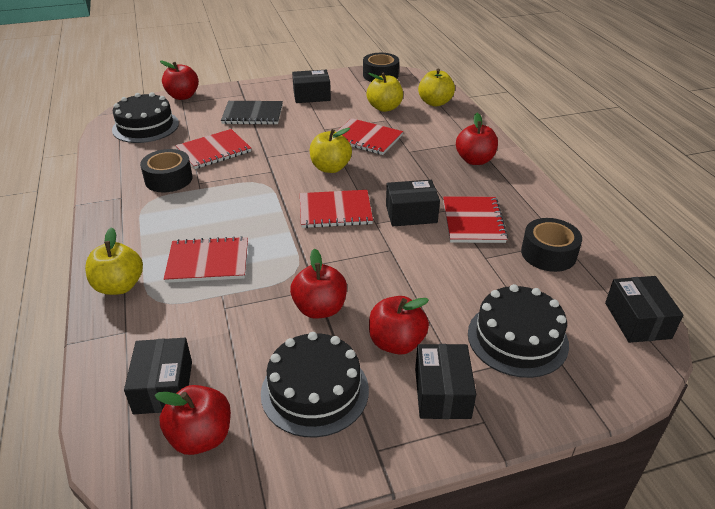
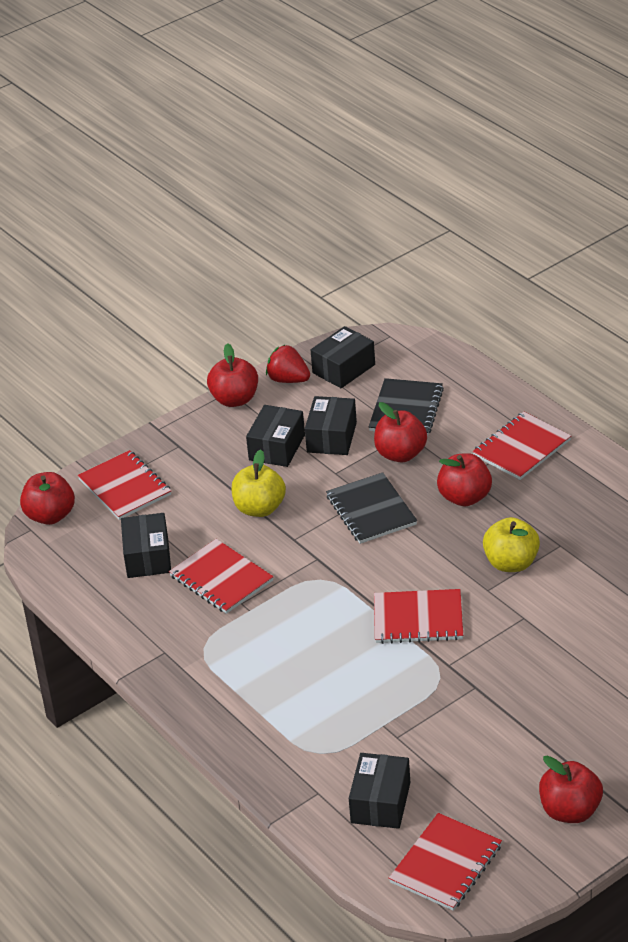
black cake: [112,92,179,143] [261,332,369,437] [468,284,569,378] = 3 -> none = 0
black notebook: [221,101,283,125] = 1 -> [326,472,417,544] [369,378,444,436] = 2
black tape: [140,149,193,192] [363,53,399,82] [521,218,582,272] = 3 -> none = 0
red strawberry: none = 0 -> [266,344,310,383] = 1
yellow apple: [85,227,143,295] [310,128,352,173] [366,73,403,112] [418,69,455,107] = 4 -> [231,449,286,517] [483,517,540,572] = 2

